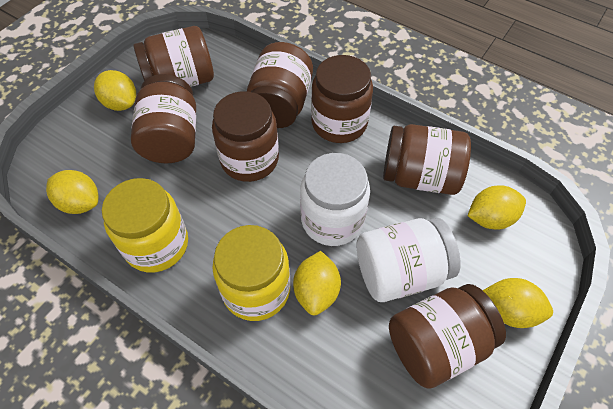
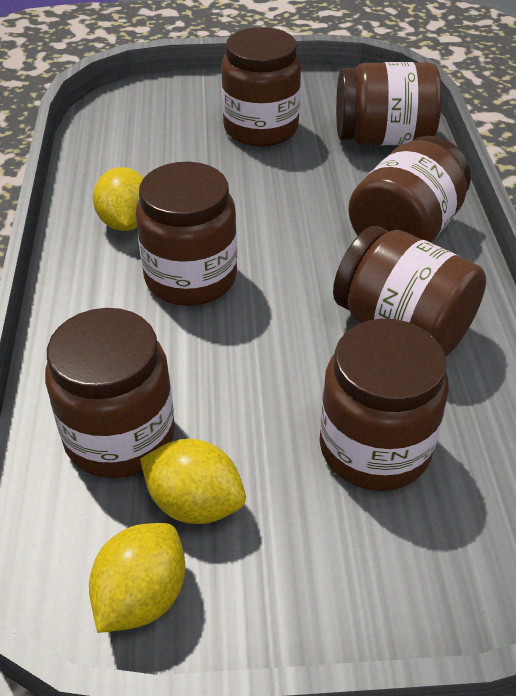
white jar: [300,153,370,246] [357,218,461,302] = 2 -> none = 0
yellow jar: [102,178,188,273] [212,225,290,321] = 2 -> none = 0
yellow lemon: [46,170,98,214] [94,70,136,111] [293,251,341,315] [468,185,526,230] [483,278,553,328] = 5 -> [89,523,186,633] [93,167,144,231] [140,439,246,524] = 3

